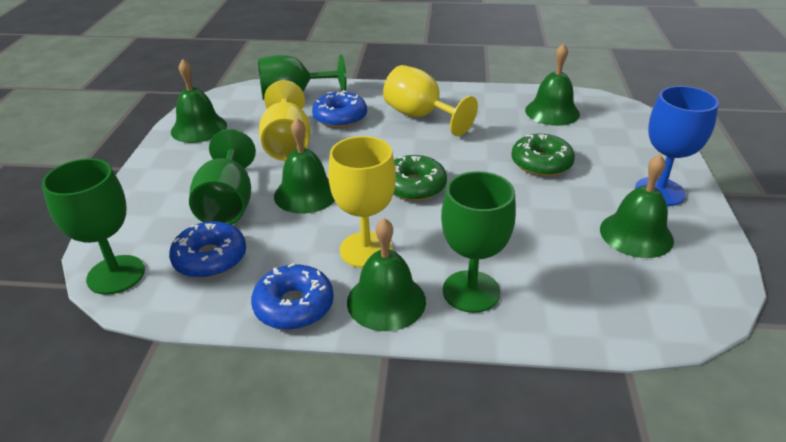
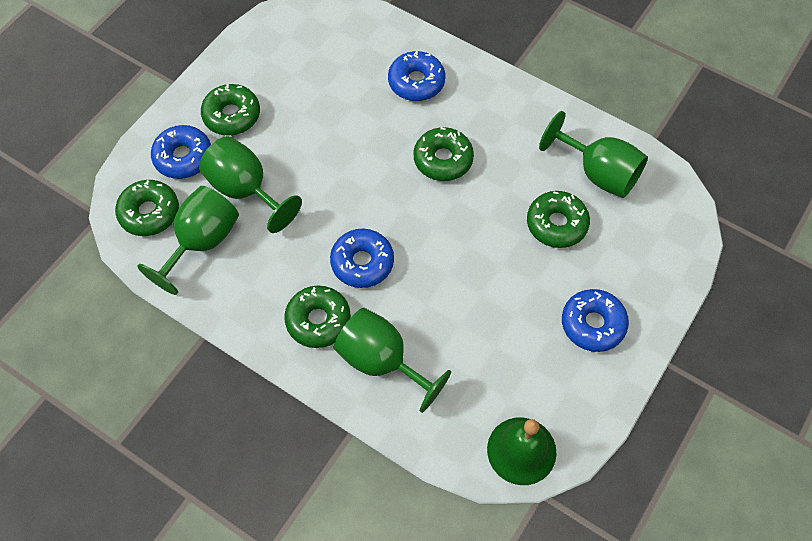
blue donut: [169,221,246,278] [251,263,334,330] [312,90,367,128] = 3 -> [151,125,211,179] [330,229,394,288] [388,51,445,101] [562,289,629,352] = 4
blue goblet: [635,86,719,206] = 1 -> none = 0
green bell: [171,59,227,143] [274,118,335,214] [347,218,426,331] [525,43,580,126] [600,154,674,258] = 5 -> [487,417,556,485] = 1
green donut: [393,155,447,201] [511,134,575,176] = 2 -> [115,180,179,236] [201,84,260,136] [284,285,351,348] [414,127,474,181] [527,191,590,248] = 5
yellow goblet: [259,80,311,161] [328,136,396,268] [383,65,478,136] = 3 -> none = 0

